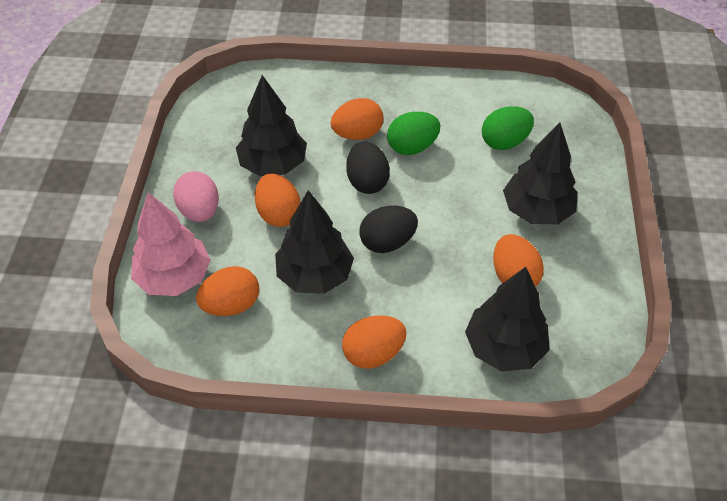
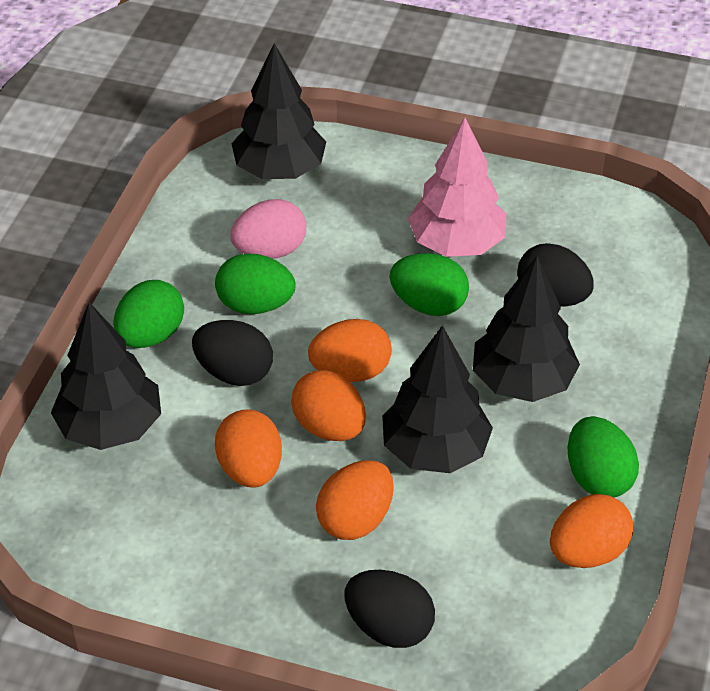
black egg: [347,141,390,194] [359,206,418,253] = 2 -> [192,320,273,386] [344,570,435,648] [517,243,594,306] = 3
green egg: [387,112,440,155] [482,106,534,150] = 2 -> [113,280,184,348] [215,253,296,314] [389,253,469,316] [568,416,639,497] = 4

